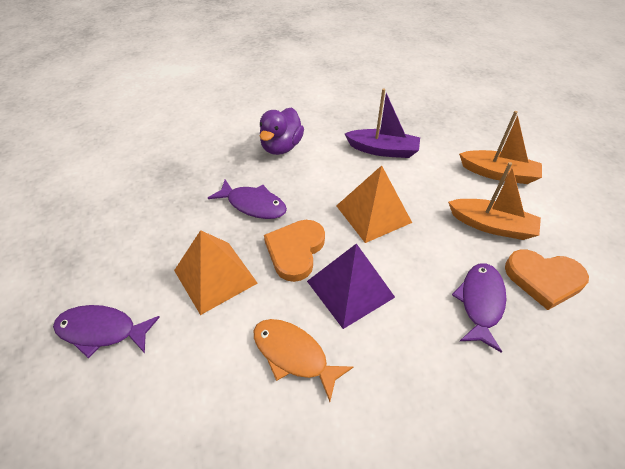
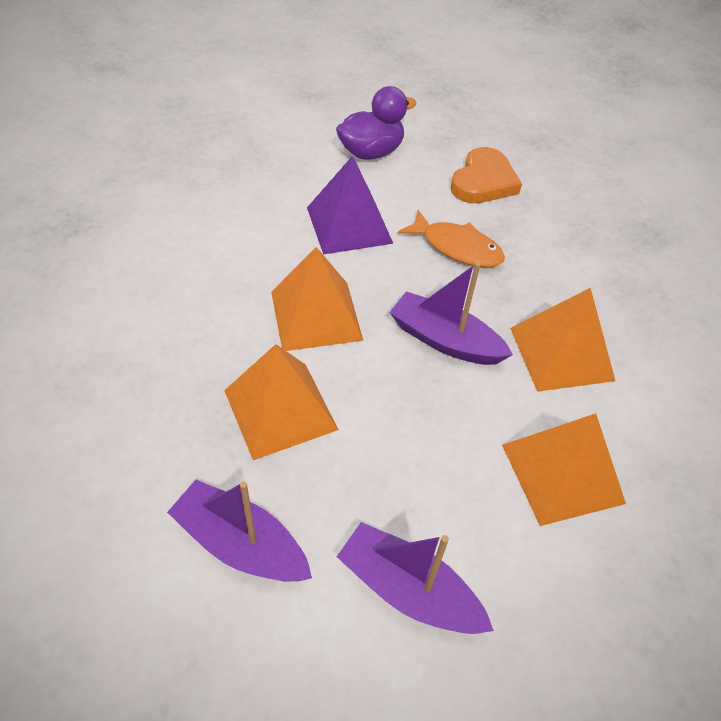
orange boat: [448,162,541,240] [459,111,542,184] = 2 -> none = 0
orange heart: [264,220,325,282] [505,249,589,310] = 2 -> [450,147,522,203] = 1
orange pyramid: [174,230,258,315] [336,165,412,243] = 2 -> [224,344,339,460] [271,247,363,351] [502,413,626,526] [510,288,615,392] = 4
purple boat: [345,88,420,158] = 1 -> [167,480,312,582] [337,522,494,634] [390,262,513,365] = 3
purple fish: [53,305,160,358] [208,179,287,219] [452,263,507,353] = 3 -> none = 0

